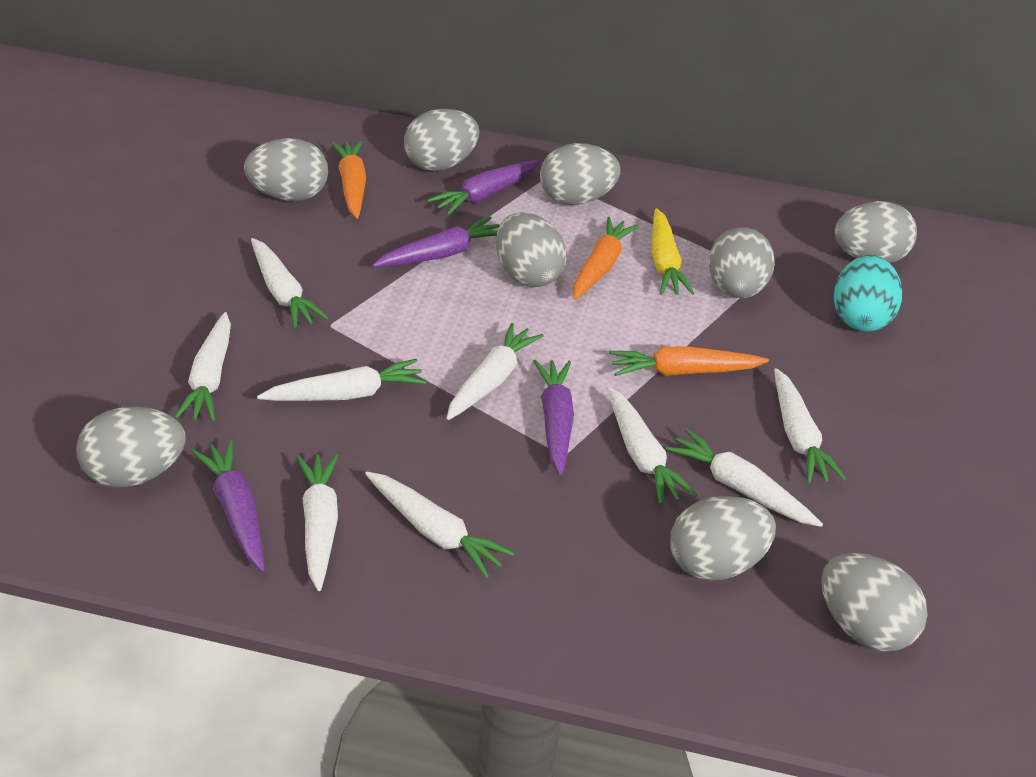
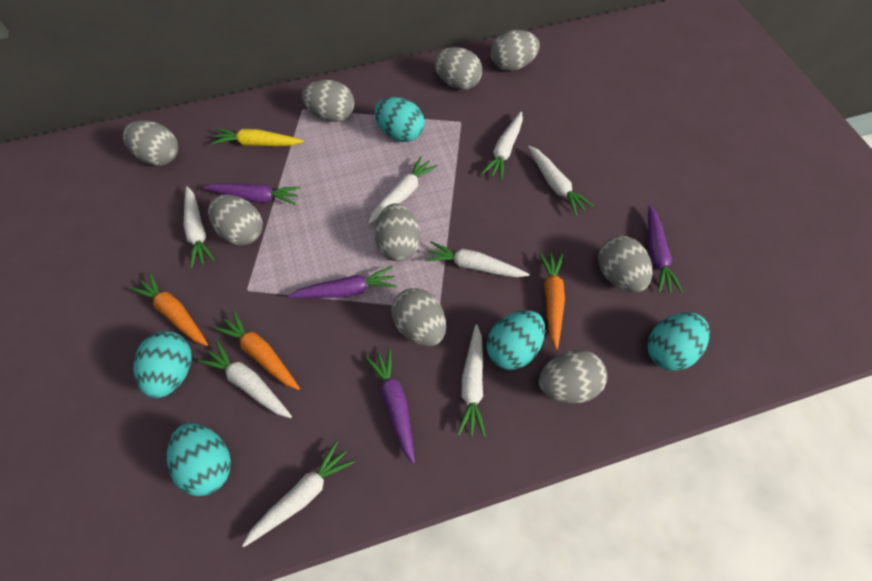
turquoise egg: [834,255,902,332] = 1 -> [133,331,192,398] [167,423,231,496] [374,97,425,142] [486,310,545,370] [647,312,710,371] = 5
white carrot: [174,312,231,421] [251,238,328,328] [257,359,427,401] [297,454,338,591] [365,472,515,578] [447,323,543,420] [607,387,697,505] [665,429,823,527] [774,368,846,483] = 9 -> [184,186,215,268] [198,341,292,418] [242,441,355,547] [368,156,438,224] [425,241,529,278] [457,324,486,437] [482,111,523,180] [528,146,594,216] = 8

